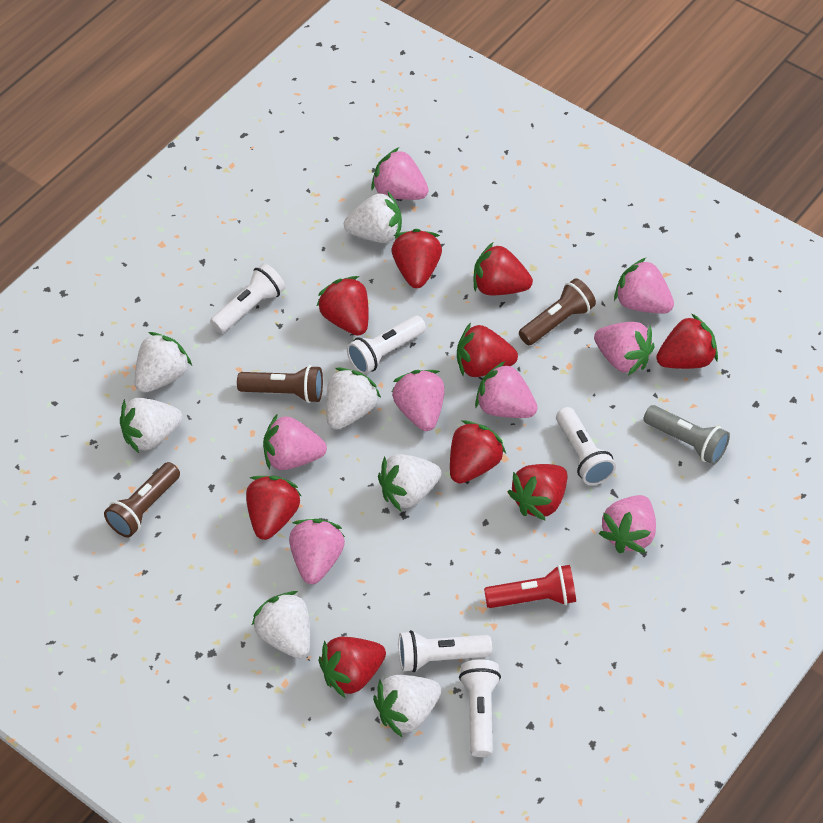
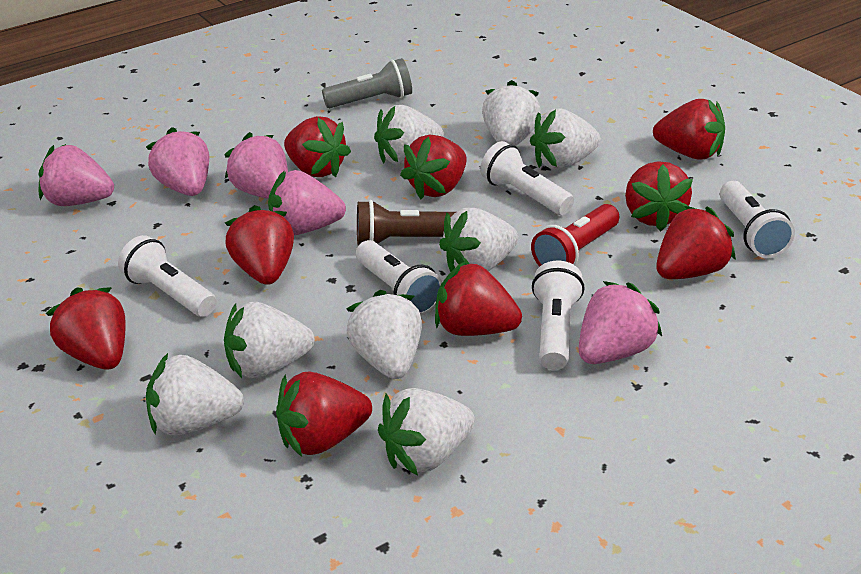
brown flashlight: [104,462,180,538] [237,365,323,403] [519,278,596,345] = 3 -> [357,200,456,246] = 1
pink strawberry: [263,414,327,470] [289,519,345,584] [371,147,429,200] [392,370,445,431] [475,361,538,418] [594,322,655,375] [599,495,656,553] [614,258,674,313] = 8 -> [38,144,114,206] [146,127,209,196] [224,132,288,199] [268,170,346,235] [579,281,662,364] = 5
white strawberry: [120,398,182,453] [135,332,192,393] [251,591,310,658] [326,368,381,429] [344,191,402,243] [373,675,441,737] [378,454,441,511] = 7 -> [146,353,244,436] [224,302,315,378] [346,290,422,379] [374,105,444,165] [378,388,475,476] [439,208,519,272] [482,80,541,146] [530,109,601,170] = 8

